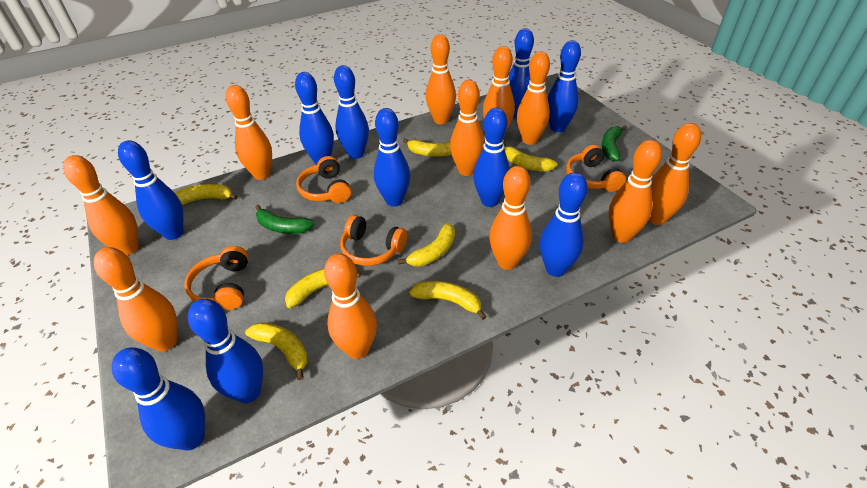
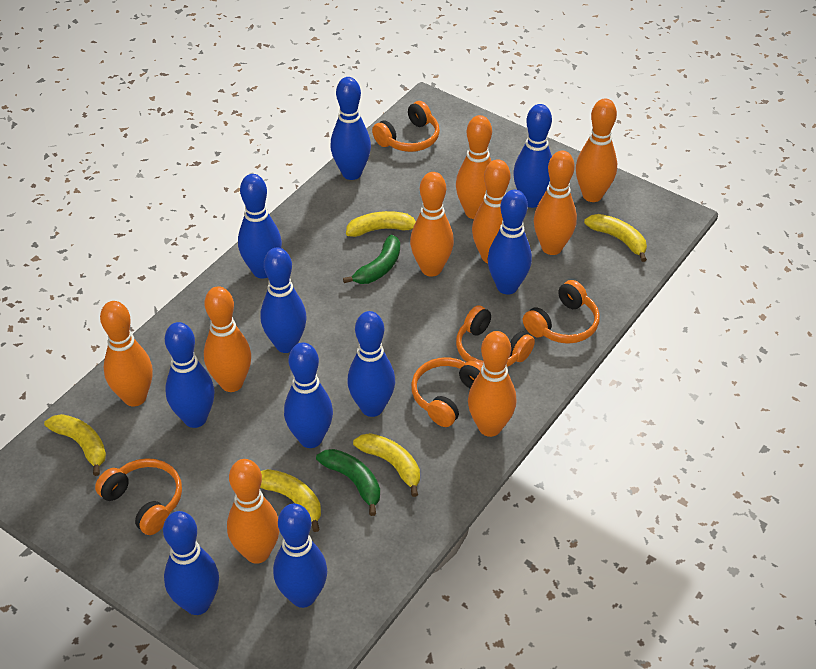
orange bowling pin: [63,155,139,255] [94,247,177,351] [226,85,272,180] [324,253,377,359] [426,34,456,124] [450,80,484,176] [483,46,515,133] [489,166,532,270] [517,51,550,145] [609,140,662,243] [648,123,701,225] = 11 -> [100,301,153,406] [204,286,251,392] [227,459,279,564] [410,172,454,277] [456,115,492,219] [468,331,516,437] [472,159,510,263] [534,151,577,255] [576,99,617,202] = 9
orange headphones: [184,246,248,310] [296,156,351,203] [340,215,407,266] [566,145,626,192] = 4 -> [95,458,182,535] [372,101,440,152] [411,357,483,427] [456,305,535,367] [523,280,600,344] = 5
yellow banana: [175,184,238,205] [245,322,308,380] [285,269,361,308] [398,223,455,267] [403,138,451,157] [409,281,487,320] [503,143,558,172] = 7 -> [44,414,106,476] [260,469,321,532] [346,211,416,237] [353,433,420,497] [584,214,647,262] = 5

